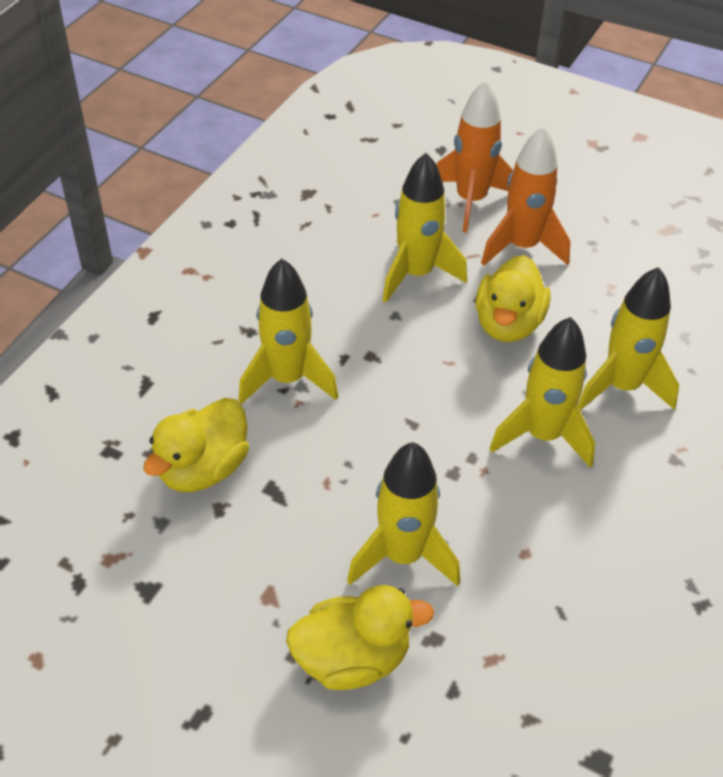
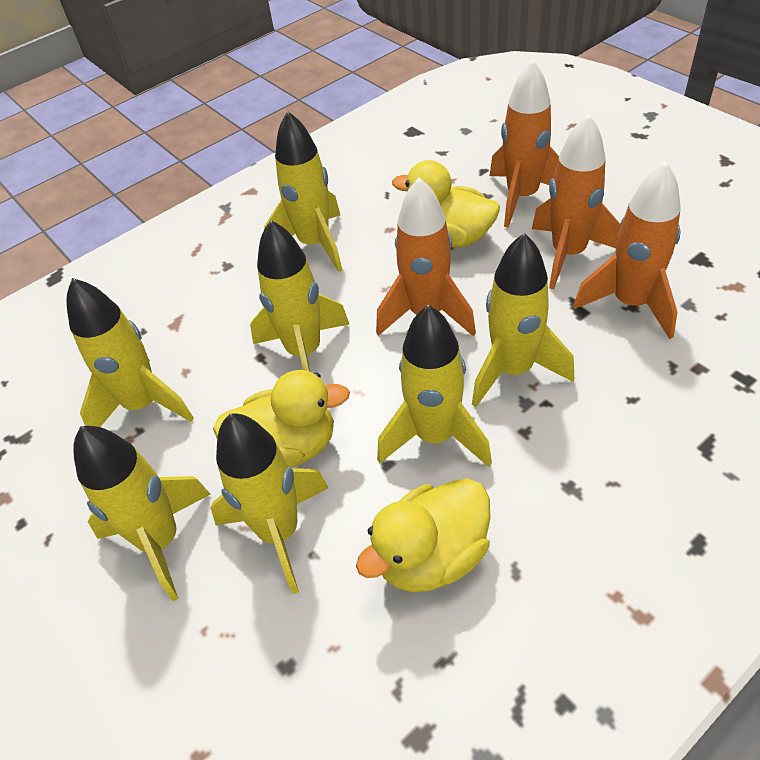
orange rocket: [437,80,513,233] [481,125,570,266] = 2 -> [376,177,476,336] [489,59,559,228] [532,113,620,289] [573,161,681,339] = 4
yellow rocket: [238,258,338,404] [347,442,460,586] [382,153,467,302] [489,317,595,468] [578,267,679,410] = 5 -> [66,278,194,427] [73,426,210,601] [211,413,329,594] [250,220,349,371] [264,111,342,272] [377,305,492,467] [472,233,574,407] = 7

